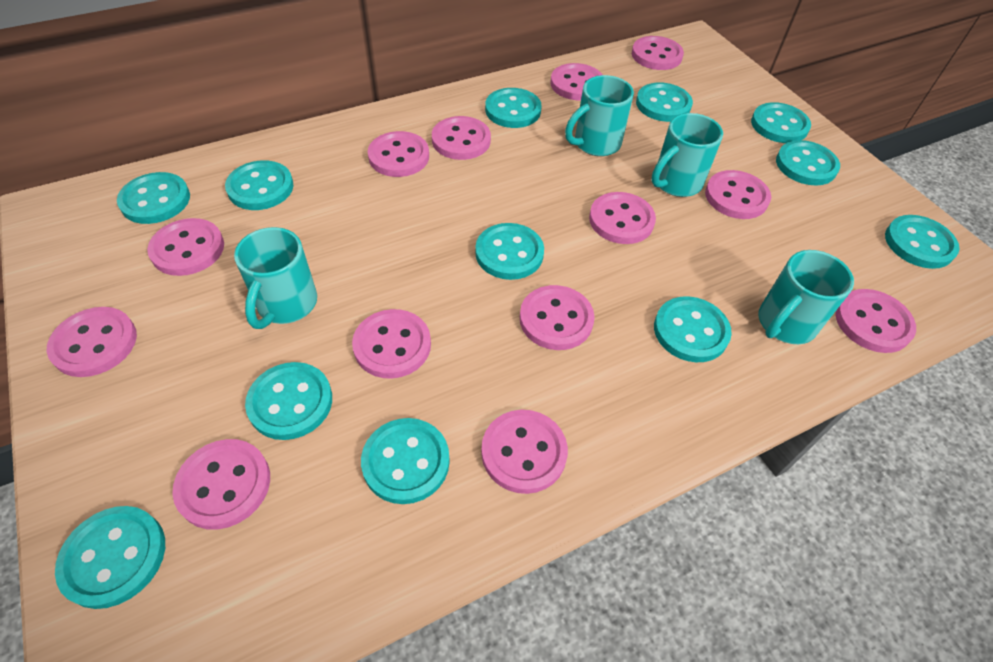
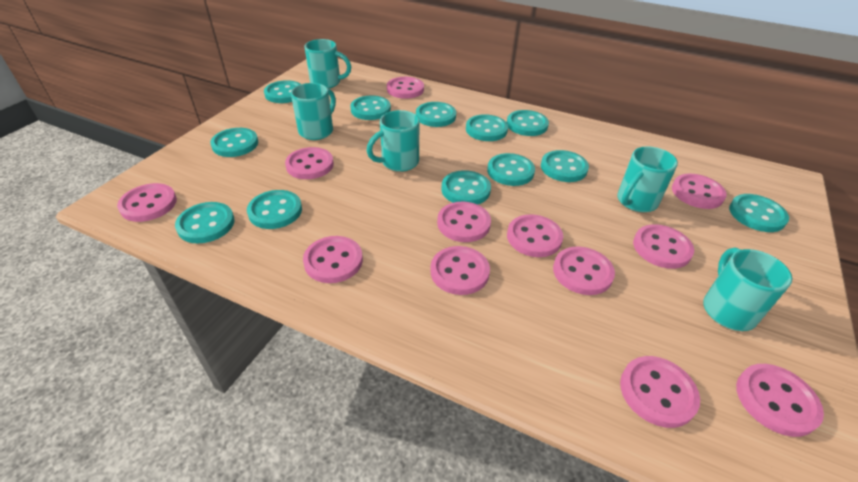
pink button: [47,307,137,377] [147,218,224,276] [172,439,270,530] [352,309,431,378] [368,131,429,177] [432,116,491,160] [481,410,568,494] [520,285,595,350] [550,63,603,101] [589,192,656,244] [632,36,684,70] [705,170,771,219] [835,289,916,353] = 13 -> [117,183,177,222] [285,147,334,179] [303,236,363,283] [387,77,424,99] [430,246,490,295] [437,201,491,242] [507,214,563,257] [553,246,615,295] [620,356,700,428] [633,224,694,269] [672,174,727,209] [736,364,824,437] = 12
turquoise mug: [234,227,317,329] [565,75,634,156] [651,113,723,197] [758,250,854,344] = 4 -> [291,83,336,140] [305,39,351,89] [367,110,419,172] [617,146,678,212] [703,248,792,331] = 5

